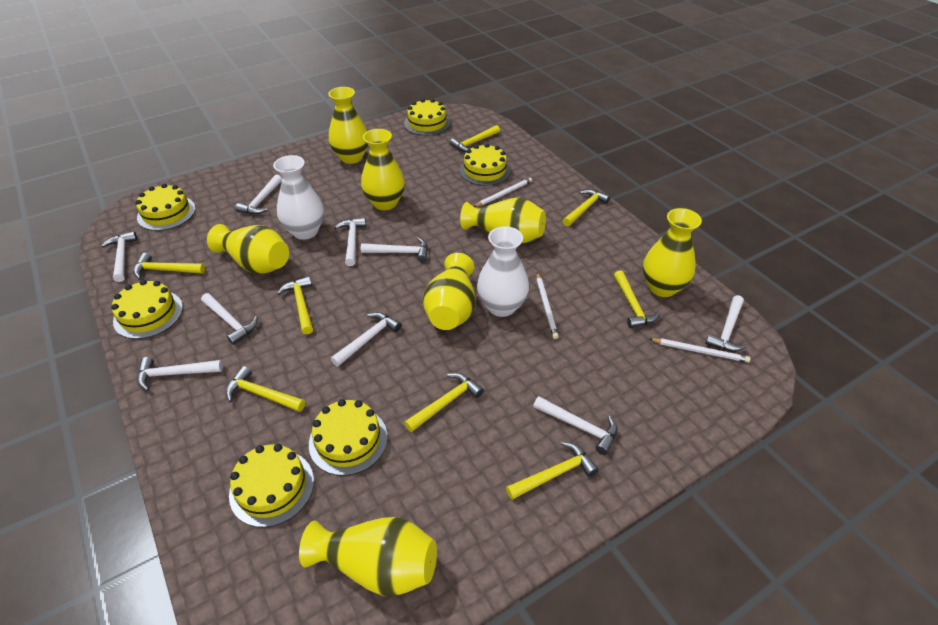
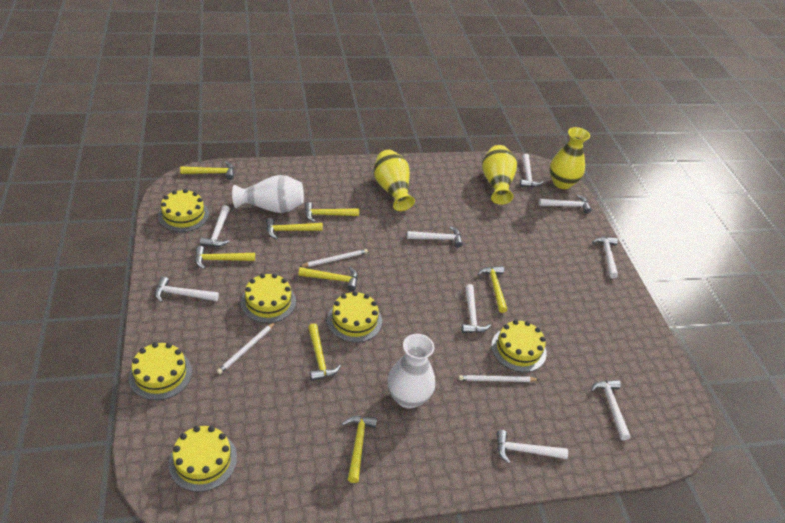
yellow vase: [207,224,289,274] [299,517,437,596] [328,87,368,164] [361,129,405,210] [423,253,476,330] [460,198,546,244] [643,208,702,297] = 7 -> [374,150,415,211] [482,145,517,204] [550,127,590,189] = 3

